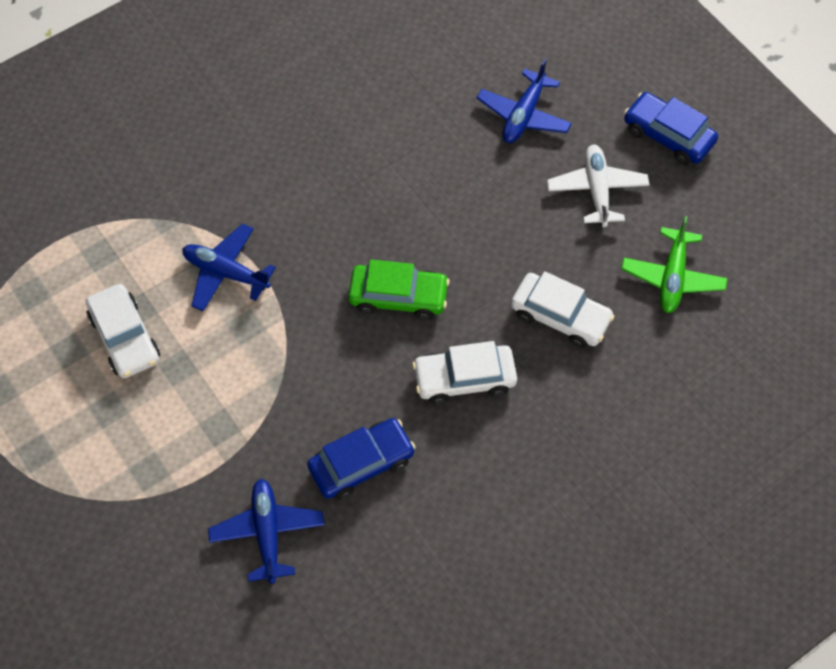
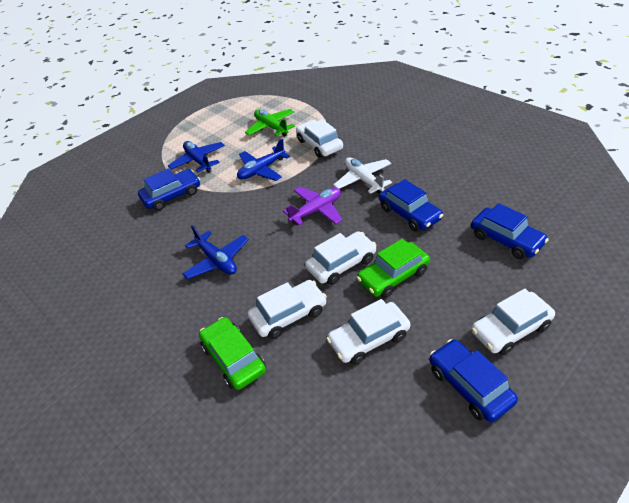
blue car: [307,418,416,500] [624,92,718,165] = 2 -> [138,169,200,211] [379,179,443,232] [429,339,518,422] [471,203,549,259] = 4
green car: [348,259,450,320] = 1 -> [199,317,266,390] [357,239,430,298] = 2
purple plane: none = 0 -> [283,186,342,226] = 1
white car: [86,284,160,378] [412,341,517,404] [511,271,614,348] = 3 -> [248,280,327,339] [296,119,343,158] [305,231,377,285] [326,299,410,365] [471,289,555,355] = 5

